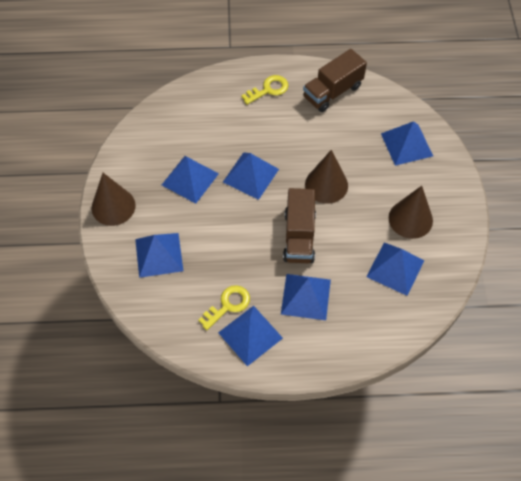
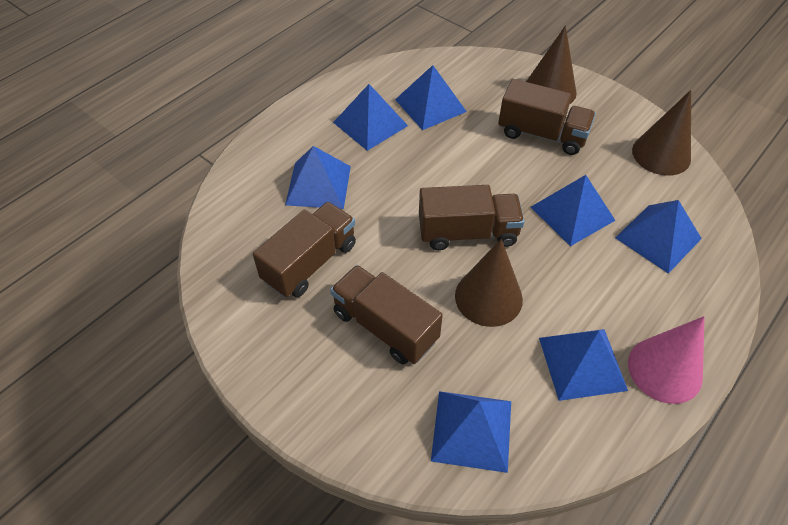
brown truck: [283,188,316,263] [303,49,367,112] = 2 -> [253,202,356,298] [330,265,443,364] [419,185,525,250] [498,79,596,155] = 4
pink cone: none = 0 -> [628,316,704,404] = 1
yellow key: [198,285,250,330] [241,75,288,105] = 2 -> none = 0

